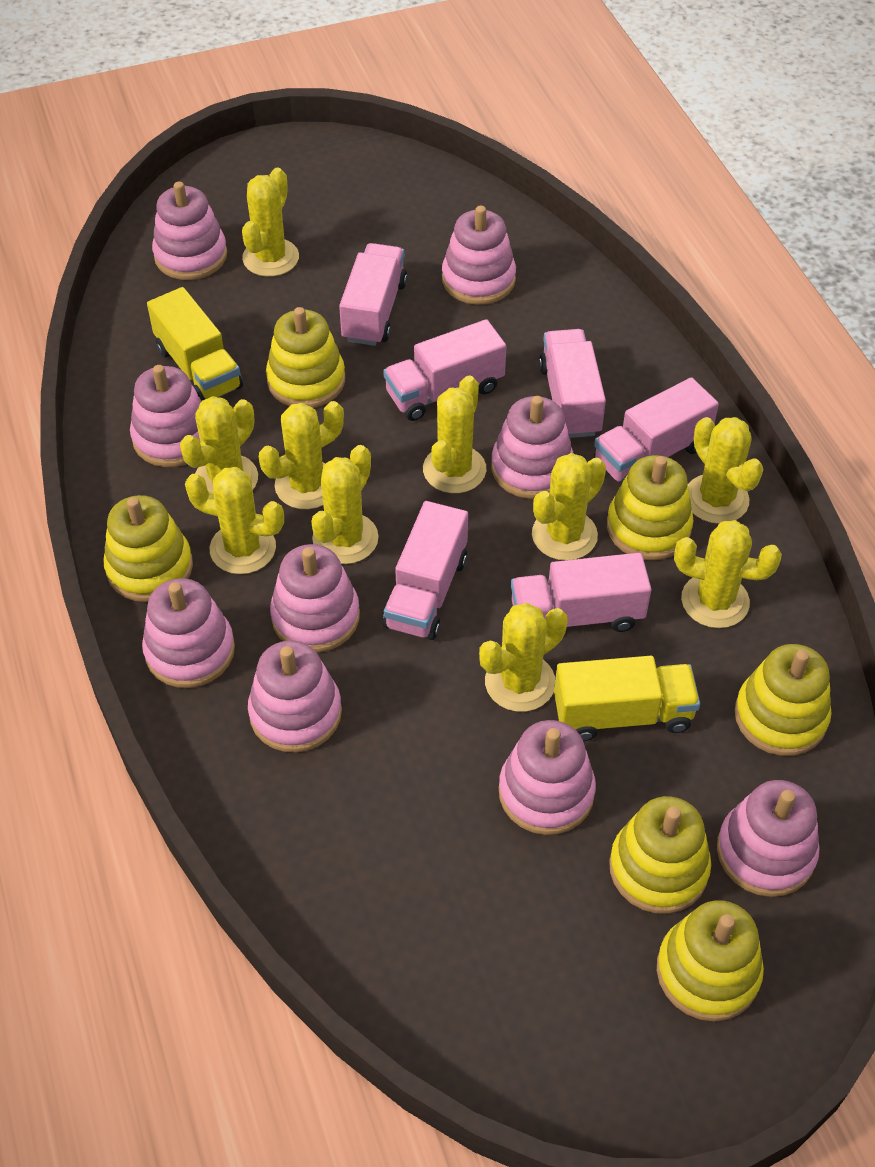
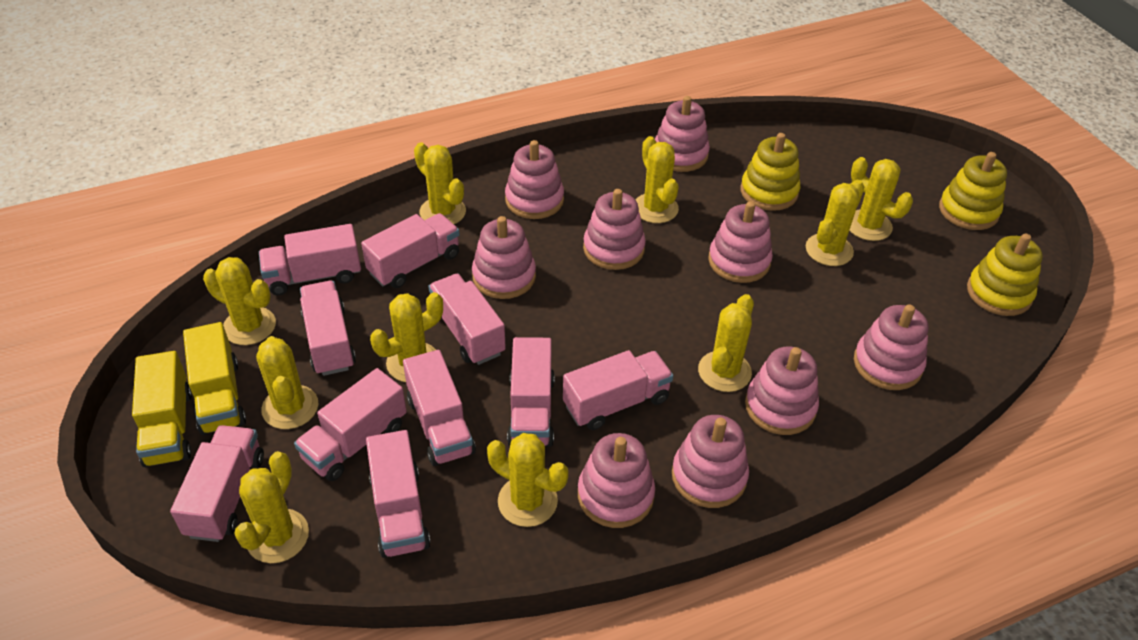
pink truck: [339,243,407,346] [383,319,506,421] [383,501,468,640] [511,553,651,632] [539,329,606,438] [594,377,719,485] = 6 -> [170,425,264,542] [259,224,361,295] [294,368,407,481] [300,281,356,376] [361,213,460,288] [366,430,431,558] [403,350,476,466] [428,274,506,365] [507,337,555,447] [563,350,673,430] = 10
yellow stacking toy: [103,495,193,602] [266,307,345,408] [607,455,694,560] [609,796,711,914] [657,900,764,1021] [735,644,832,756] = 6 -> [741,133,800,211] [939,152,1007,230] [967,234,1043,316] = 3

